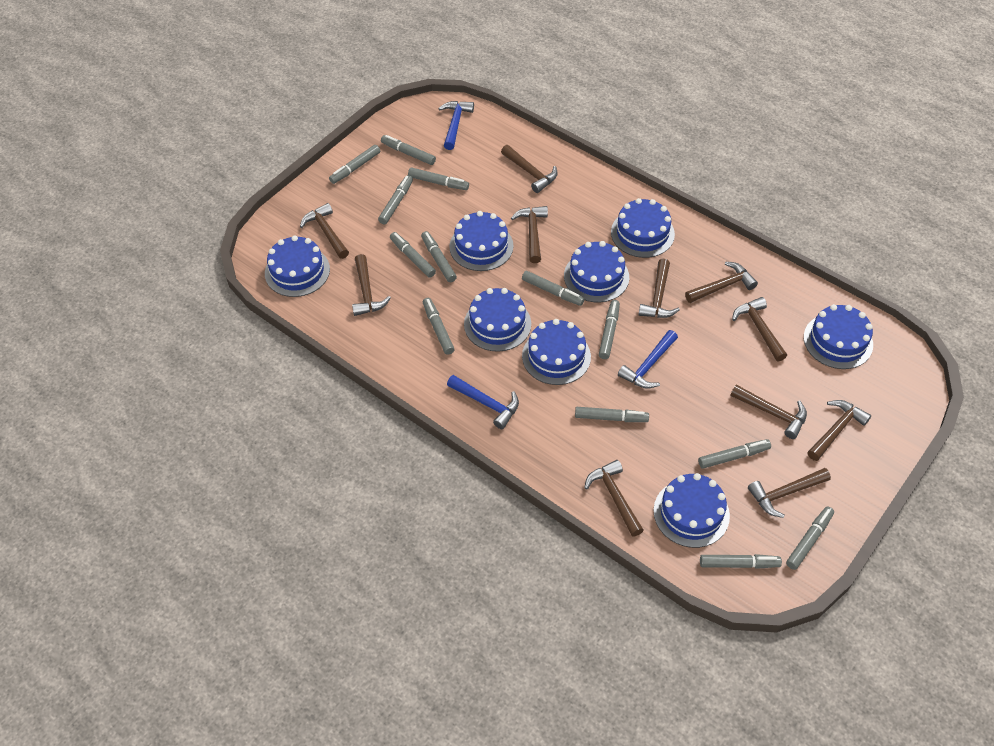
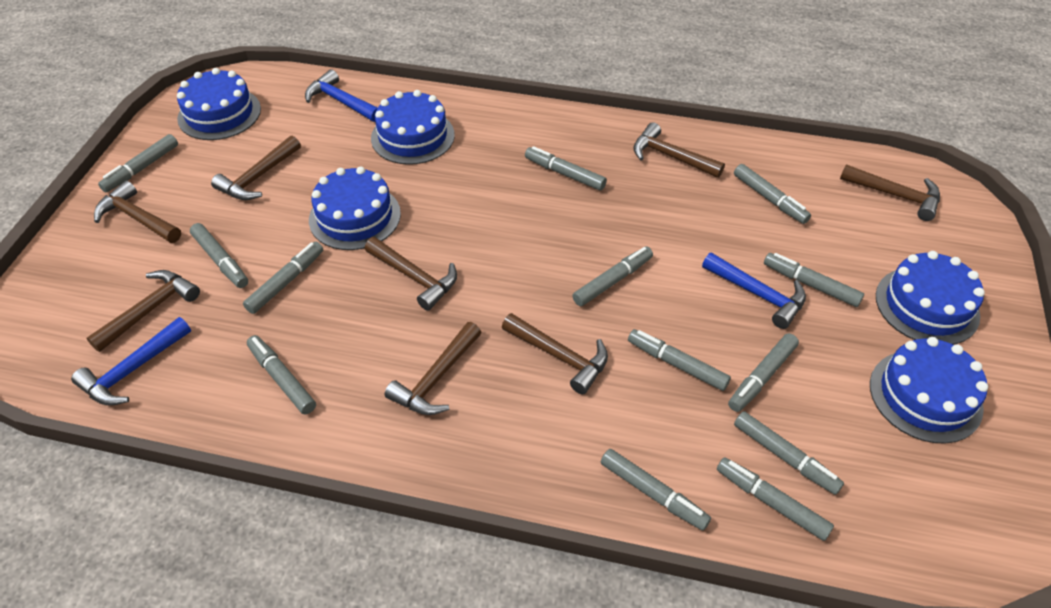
blue cake: [265,235,330,297] [449,211,514,271] [464,288,531,352] [522,319,591,385] [564,241,629,302] [611,198,675,258] [654,473,730,548] [804,304,873,369] = 8 -> [177,68,261,140] [309,166,401,250] [371,90,455,165] [870,337,988,444] [876,251,985,345] = 5
brown hammer: [300,203,349,259] [352,254,391,316] [501,145,558,193] [511,206,548,263] [584,460,644,537] [638,259,680,318] [685,262,758,303] [730,385,807,439] [732,297,787,362] [748,468,831,518] [807,400,871,461] = 11 -> [87,270,200,352] [94,181,181,243] [211,136,301,200] [365,237,457,311] [385,322,482,415] [502,313,608,394] [633,122,725,178] [840,164,940,221] = 8

